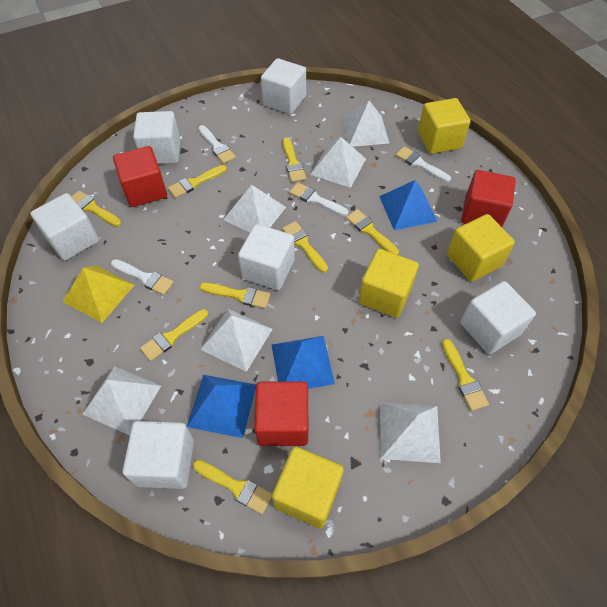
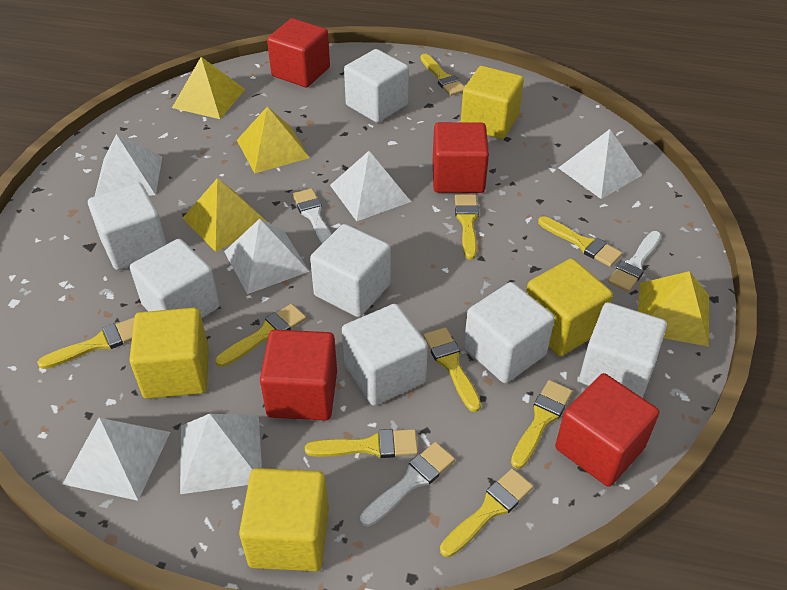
blue pyramid: [187,375,256,438] [272,336,335,389] [379,180,438,230] = 3 -> none = 0
red cube: [113,146,167,207] [254,381,308,446] [461,170,516,227] = 3 -> [260,330,337,421] [267,18,330,87] [433,122,489,193] [555,373,659,486] = 4
white brush: [111,259,174,295] [198,125,236,164] [289,182,349,216] [395,146,451,182] = 4 -> [292,188,332,245] [360,442,455,527] [608,231,661,292] = 3
white cube: [30,193,99,261] [123,421,194,489] [133,111,180,164] [238,224,295,290] [261,58,306,114] [460,281,536,354] = 6 -> [88,183,167,270] [130,239,220,318] [310,224,391,317] [342,304,428,406] [344,49,409,123] [464,282,555,383] [579,302,667,398] = 7
yellow pyramid: [63,265,134,323] = 1 -> [172,57,245,119] [183,178,267,252] [237,106,310,173] [638,271,709,347] = 4

